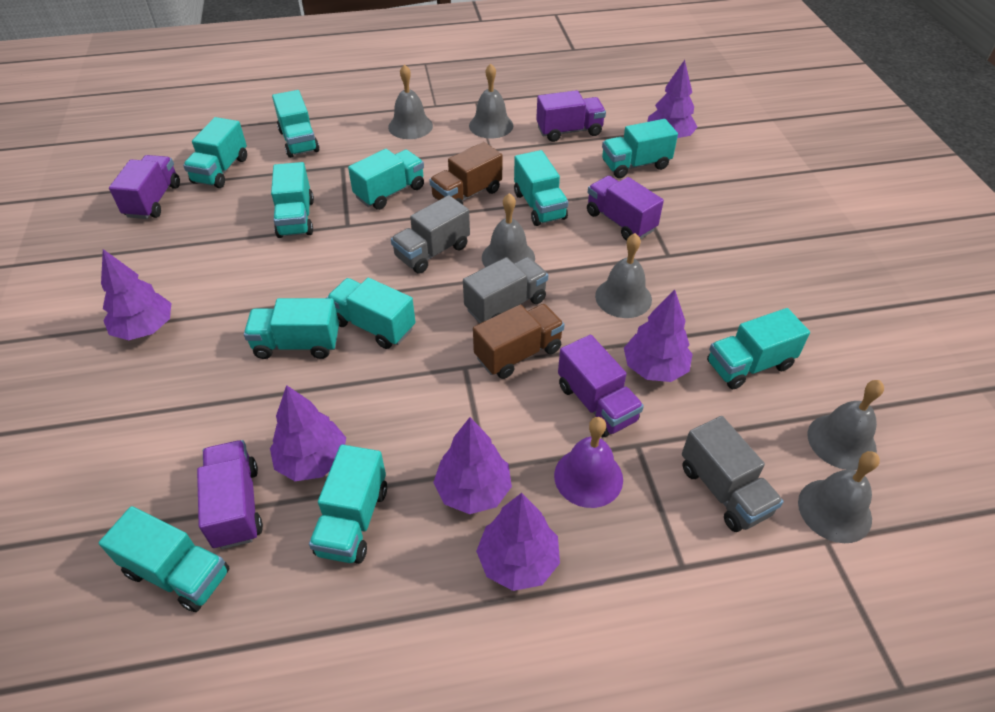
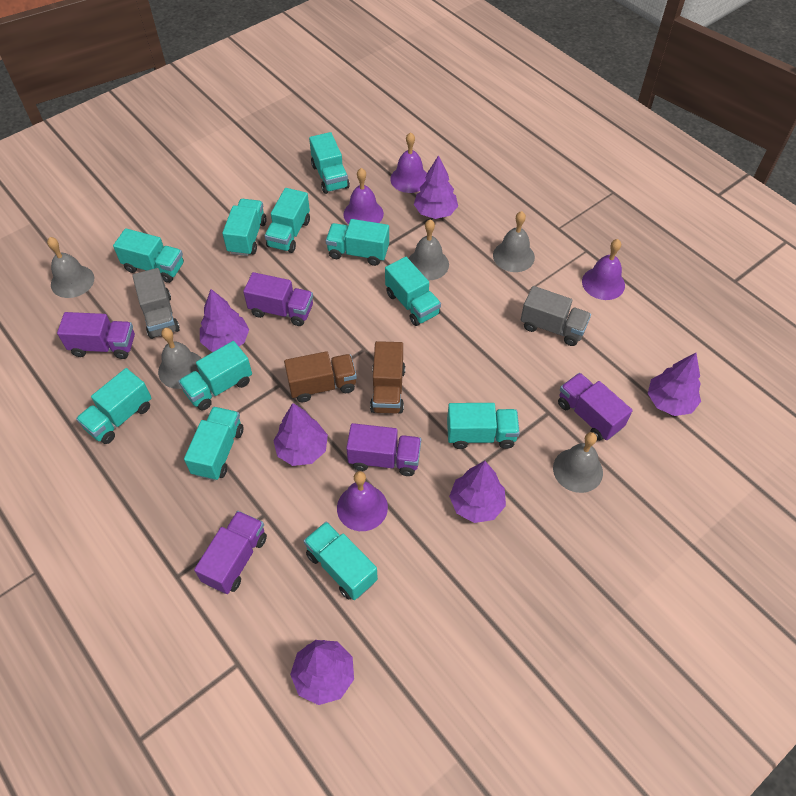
grey bell: [388,64,433,139] [469,64,513,138] [482,193,535,267] [595,233,652,318] [798,451,880,543] [808,380,884,470] = 6 -> [47,237,94,298] [158,328,202,389] [409,219,449,280] [493,211,535,272] [553,432,603,493] = 5
grey truck: [391,195,470,274] [463,257,548,323] [682,416,783,532] = 3 -> [132,268,180,339] [521,286,591,346] = 2
purple bell: [554,417,623,508] = 1 -> [337,471,388,531] [343,168,384,224] [390,132,427,193] [582,239,625,300] = 4

